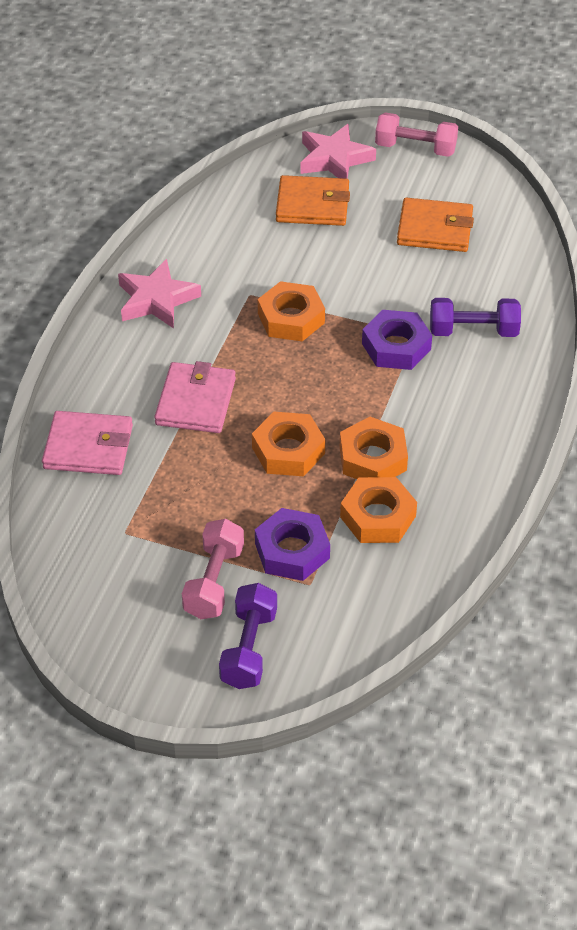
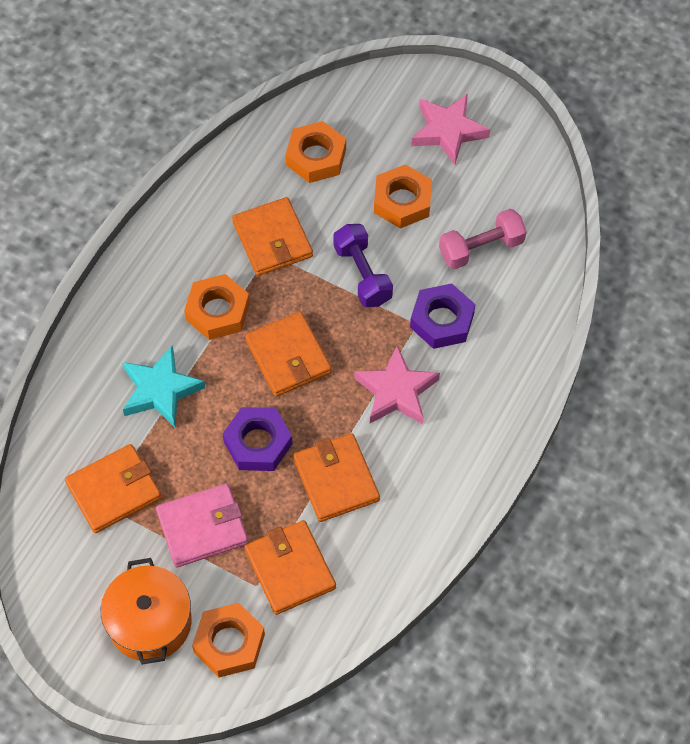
orange pot: none = 0 -> [101,558,192,665] = 1
orange wallet: [276,175,350,226] [397,198,474,252] = 2 -> [65,444,162,533] [232,197,313,276] [245,312,332,397] [245,520,336,615] [293,433,380,522] = 5
pink dumbbell: [182,519,244,619] [375,113,458,157] = 2 -> [439,209,527,269] = 1
pink wallet: [42,411,133,475] [154,361,236,433] = 2 -> [156,483,248,567] = 1
purple dumbbell: [219,583,277,689] [430,298,521,337] = 2 -> [333,224,393,307] = 1
turquoise star: none = 0 -> [123,346,205,427] = 1

